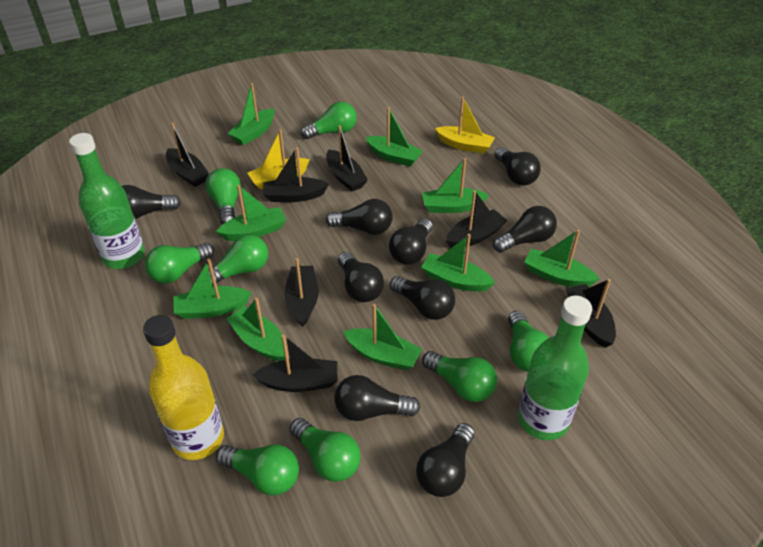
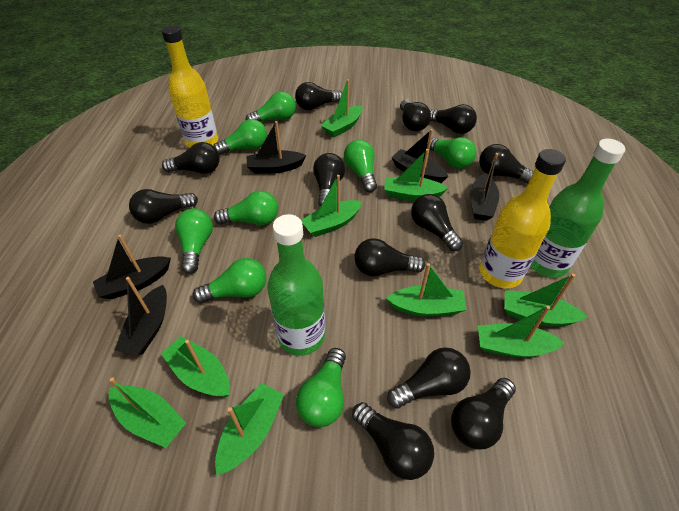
black boat: [166,122,209,187] [253,335,337,392] [263,147,329,202] [285,258,319,327] [326,125,368,191] [446,190,507,249] [566,279,616,348] = 7 -> [93,234,171,299] [114,277,167,355] [246,121,306,174] [391,129,448,183] [470,153,499,221] = 5
black light bulb: [122,185,181,219] [326,199,393,235] [334,375,420,421] [338,252,384,302] [389,218,433,265] [390,276,455,320] [416,423,475,497] [493,206,557,253] [494,147,541,186] = 9 -> [129,189,198,224] [162,142,219,174] [295,82,342,110] [313,153,345,207] [352,402,434,480] [354,238,425,277] [387,347,471,409] [400,99,431,131] [411,194,463,251] [429,104,477,134] [451,378,516,450] [479,144,533,184] = 12
yellow boat: [248,129,310,190] [435,97,495,154] = 2 -> none = 0
yellow bottle: [143,315,224,460] = 1 -> [162,25,218,148] [480,149,566,288] = 2

